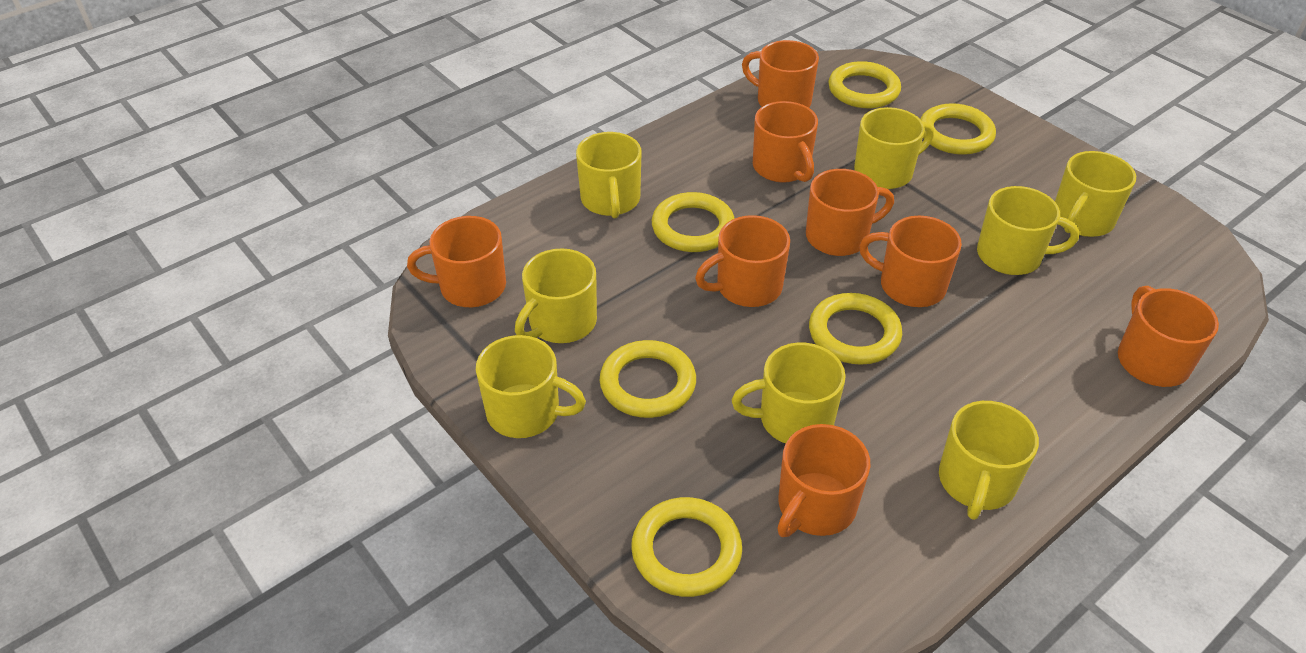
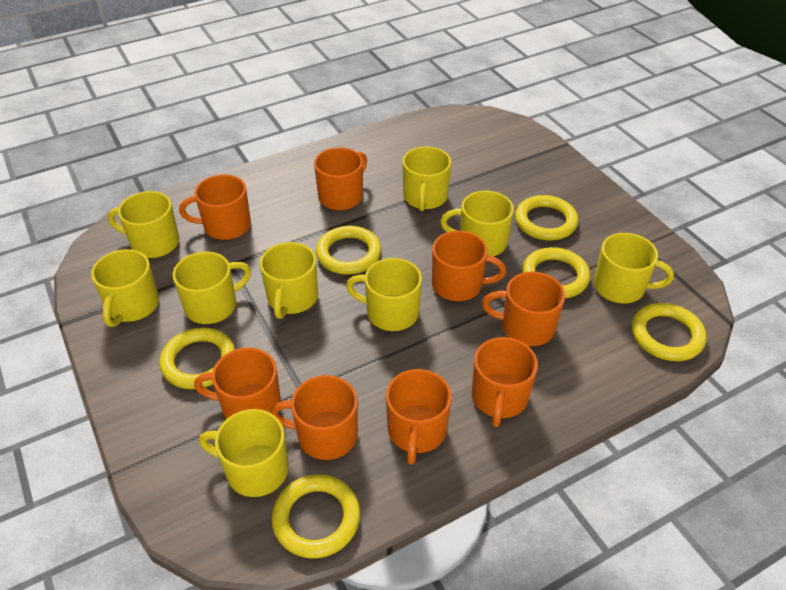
yellow mug: [476,335,586,438] [515,248,597,343] [576,132,641,218] [732,343,846,444] [854,107,934,189] [939,401,1039,520] [977,186,1079,275] [1055,151,1136,237] = 8 -> [91,249,159,327] [108,191,179,258] [173,252,251,324] [199,409,289,497] [260,242,318,319] [346,258,422,331] [403,147,451,211] [440,191,514,256] [594,233,674,304] = 9

